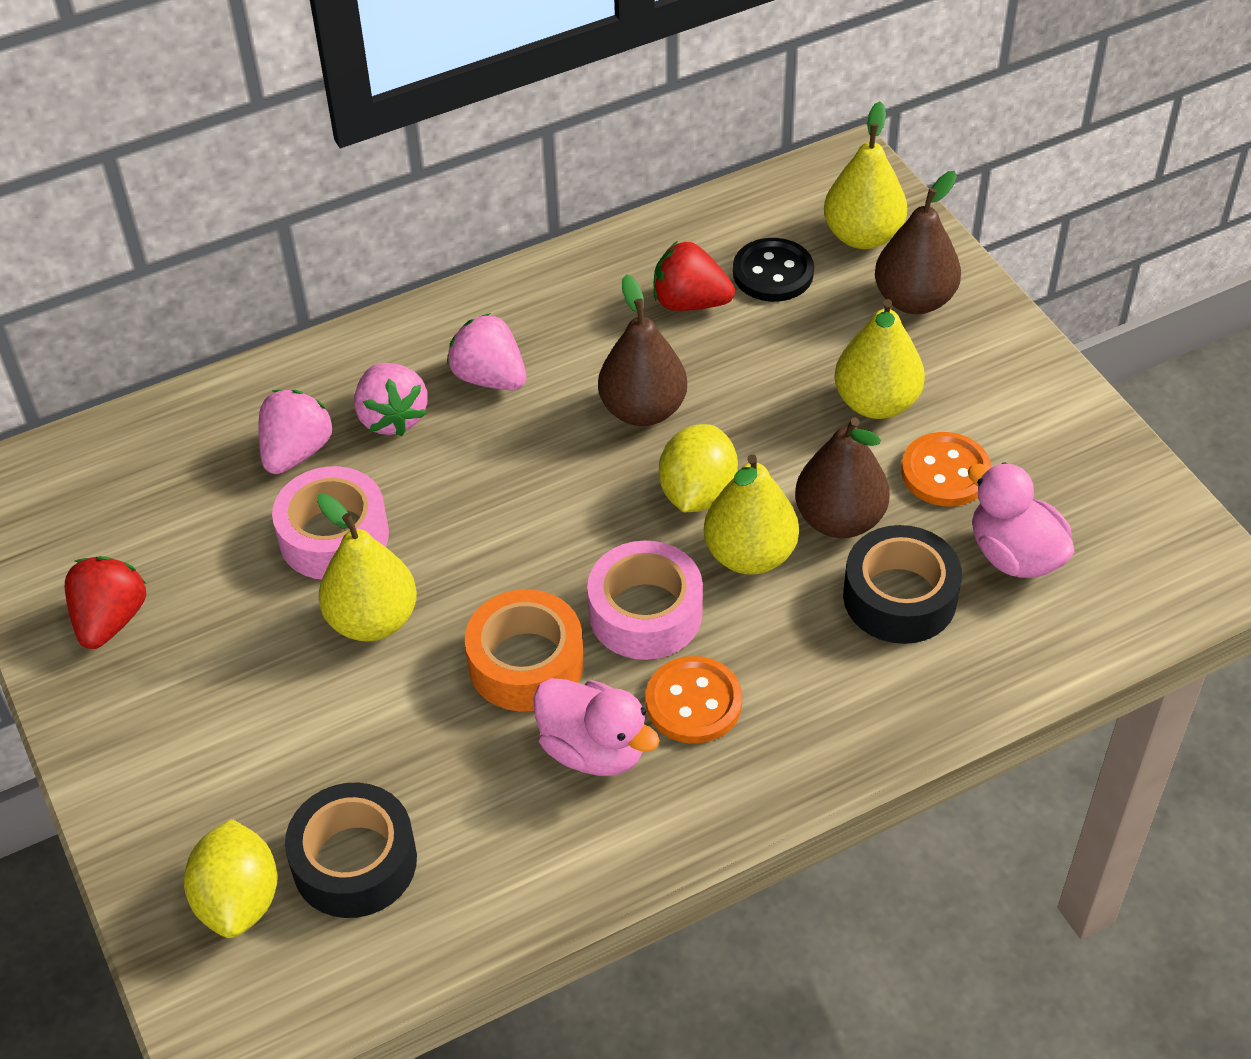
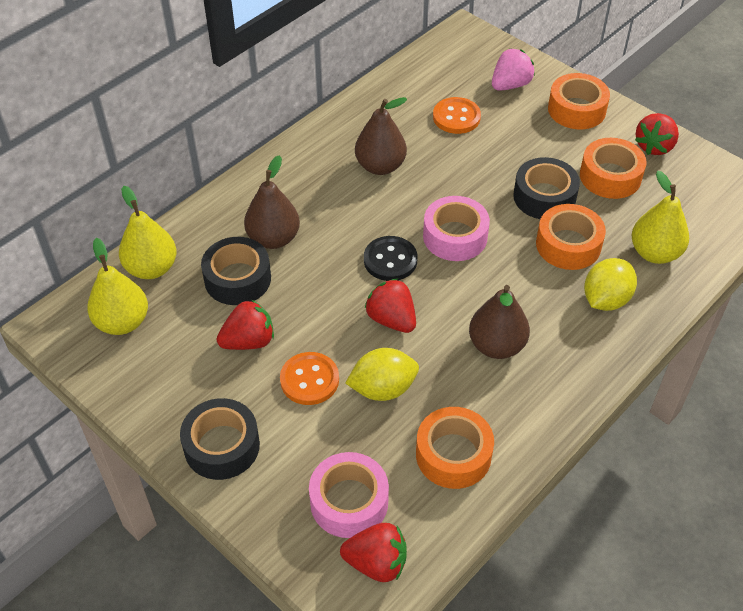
black tape: [285,783,417,918] [843,525,962,644] = 2 -> [180,398,260,480] [201,237,271,305] [513,157,580,219] = 3
orange tape: [465,589,584,712] = 1 -> [416,407,494,489] [536,204,606,270] [548,73,610,129] [580,138,647,199] = 4
pink duck: [533,678,660,776] [968,462,1075,578] = 2 -> none = 0
pink strawberry: [258,390,334,474] [354,363,428,436] [447,313,526,390] = 3 -> [492,48,535,91] = 1
red strawberry: [65,556,146,649] [654,241,735,311] = 2 -> [217,299,274,350] [340,523,407,582] [365,278,416,333] [635,113,679,155] = 4
yellow pear: [317,494,417,642] [704,454,799,575] [824,102,907,249] [834,299,925,419] = 4 -> [87,238,148,335] [119,186,177,279] [631,171,689,264] = 3

